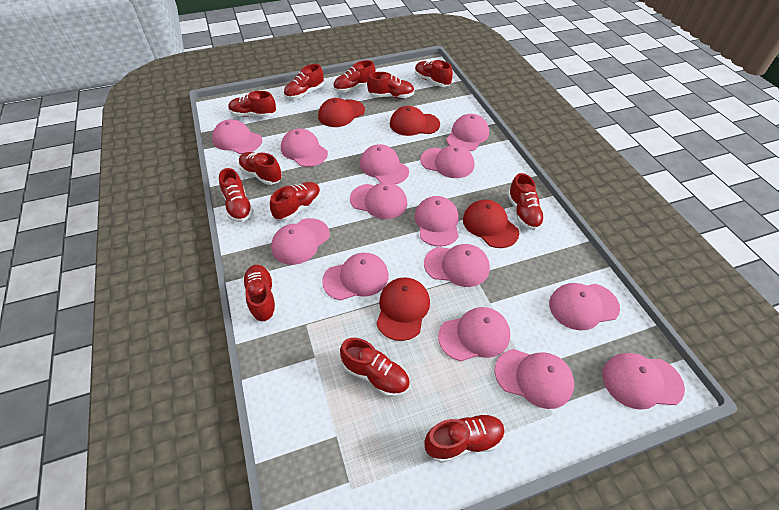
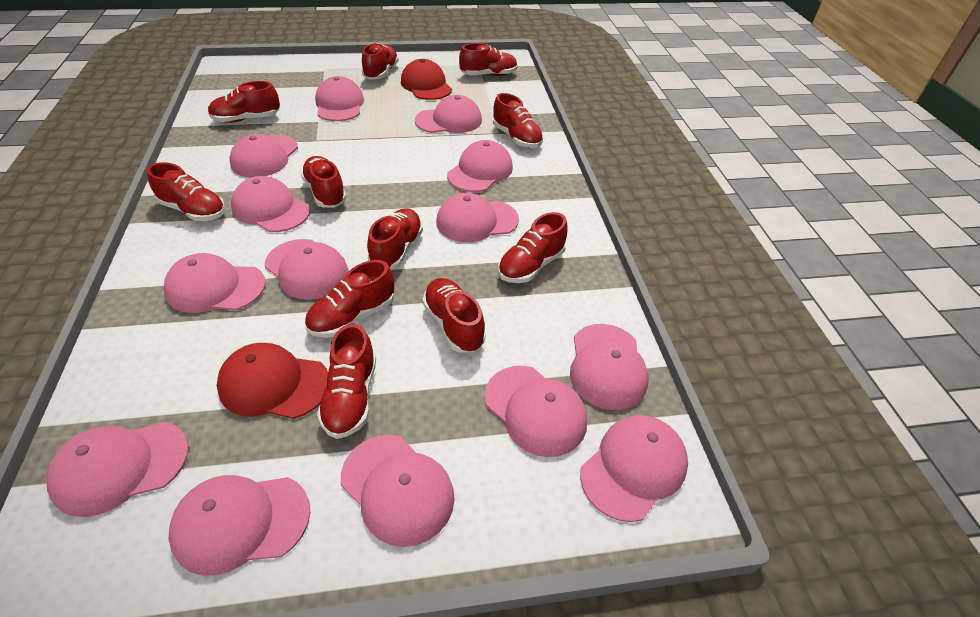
red cap: [318,98,365,127] [376,277,430,341] [390,106,440,136] [463,200,519,248] = 4 -> [217,343,328,419] [401,59,452,100] = 2
red shoe: [219,168,254,222] [228,91,276,117] [238,152,282,185] [242,265,277,322] [270,182,321,221] [284,64,324,99] [333,60,376,93] [340,338,410,397] [367,72,415,99] [415,60,453,87] [424,413,505,463] [508,173,545,230] = 12 -> [147,162,225,221] [208,81,280,123] [301,156,346,208] [305,260,394,338] [317,324,376,439] [362,43,399,80] [367,208,423,270] [422,278,486,352] [459,43,518,76] [493,93,543,148] [498,212,568,283] = 11

